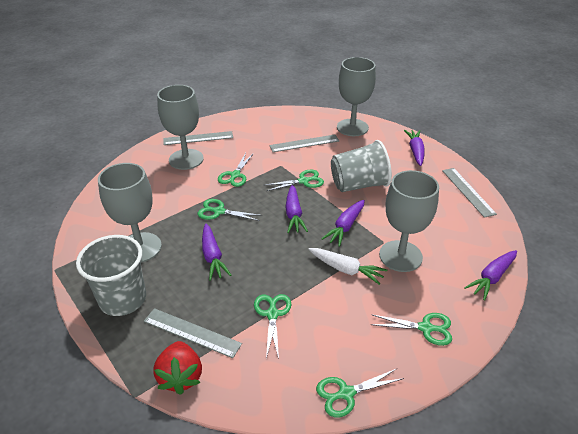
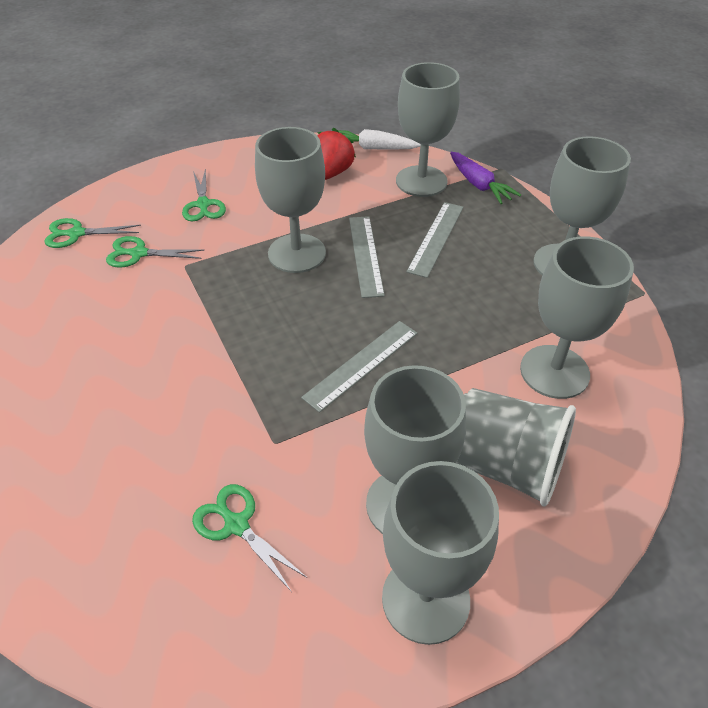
green scissors: [198,199,262,221] [218,153,254,187] [254,294,292,359] [263,170,324,191] [316,369,404,418] [371,313,452,346] = 6 -> [44,218,141,248] [106,236,205,268] [182,168,226,221] [192,484,307,592] = 4
grey cup: [76,235,146,316] [331,140,392,192] = 2 -> [456,388,576,507] = 1
grey goblet: [98,163,162,262] [157,85,204,170] [337,57,376,136] [379,170,439,272] = 4 -> [255,127,326,273] [364,365,466,534] [382,461,499,645] [396,62,460,197] [520,236,634,399] [533,136,631,275] = 6
grey ruler: [144,308,242,358] [163,131,233,145] [269,135,339,152] [442,168,497,218] = 4 -> [301,321,418,413] [349,216,385,298] [406,202,463,278] = 3
purple carrot: [202,224,231,281] [286,185,308,233] [321,200,365,247] [404,130,424,166] [464,250,517,300] = 5 -> [450,152,521,204] = 1

